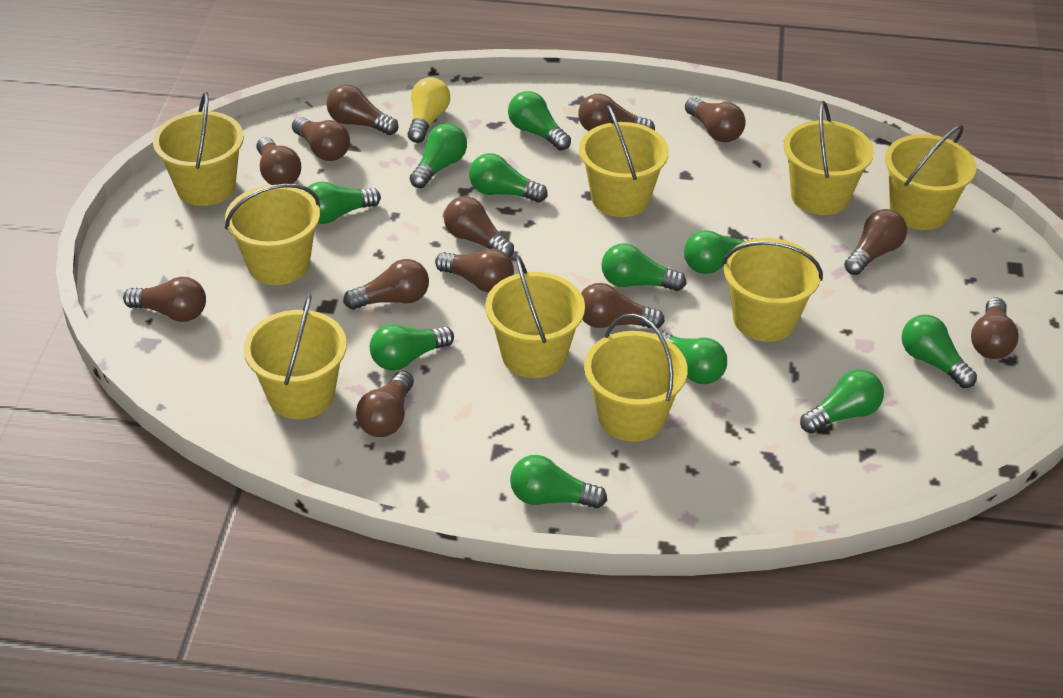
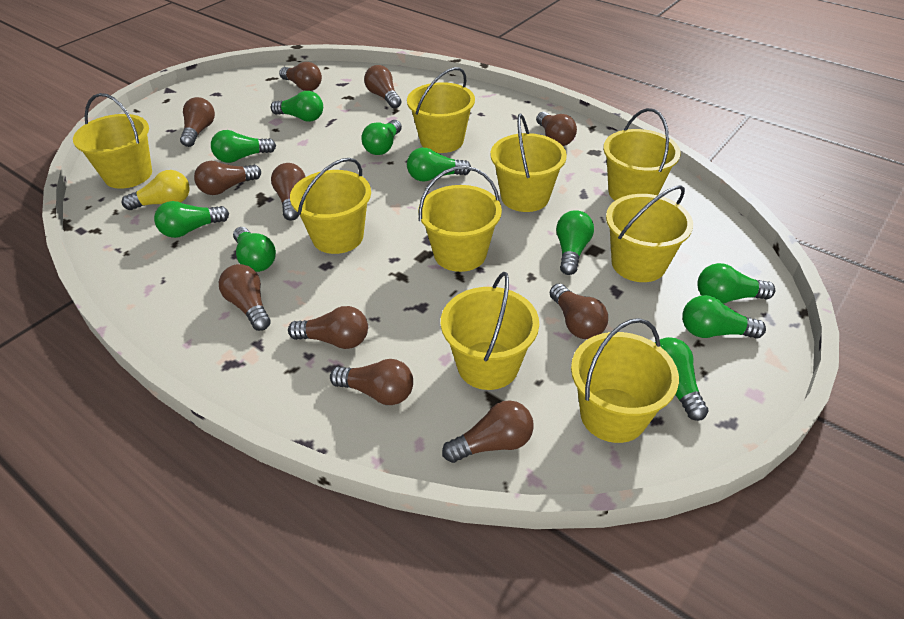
brown light bulb: [123,277,206,322] [256,137,301,185] [292,117,350,161] [326,84,398,135] [343,259,429,310] [356,371,414,437] [435,249,514,293] [444,196,514,257] [578,94,655,131] [581,283,665,328] [685,97,746,142] [844,209,907,275] [971,297,1019,359] = 13 -> [180,97,215,147] [194,161,261,195] [219,264,271,331] [271,163,306,220] [279,62,322,91] [288,306,368,349] [330,359,413,405] [364,65,401,109] [442,400,534,463] [536,112,577,146] [550,284,608,339] = 11
green light bulb: [305,181,381,224] [370,324,454,371] [410,123,467,188] [469,153,548,203] [508,91,571,151] [510,455,607,508] [601,243,686,291] [654,331,727,384] [684,230,756,274] [800,369,884,433] [901,314,977,388] = 11 -> [154,201,229,238] [211,130,276,163] [233,227,276,272] [271,91,323,122] [361,120,402,155] [407,148,471,182] [556,210,594,275] [655,337,709,421] [682,295,766,339] [697,263,775,304] = 10

